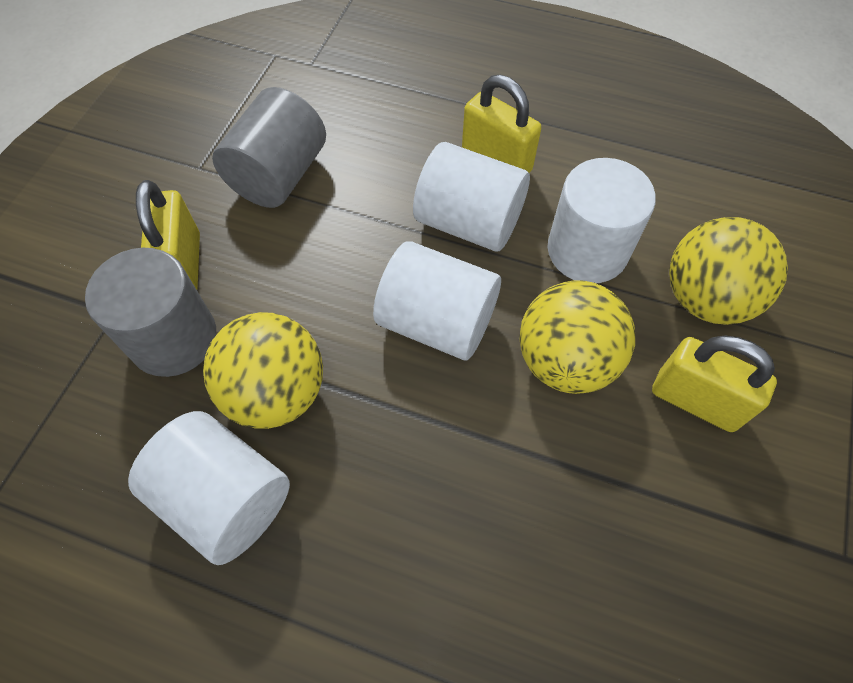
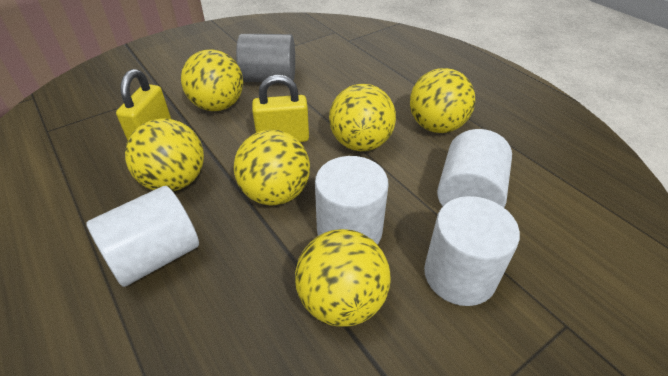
grey cylinder: [85,248,216,377] [212,87,326,208] = 2 -> [236,34,295,82] = 1
yellow ball: [203,312,323,429] [519,280,635,394] [669,217,788,325] = 3 -> [125,118,204,191] [181,49,243,111] [234,130,310,206] [295,229,391,327] [329,84,396,151] [410,68,475,133] = 6
yellow padlock: [136,180,200,290] [462,75,541,173] [652,335,777,432] = 3 -> [116,69,171,141] [252,75,309,142] = 2

